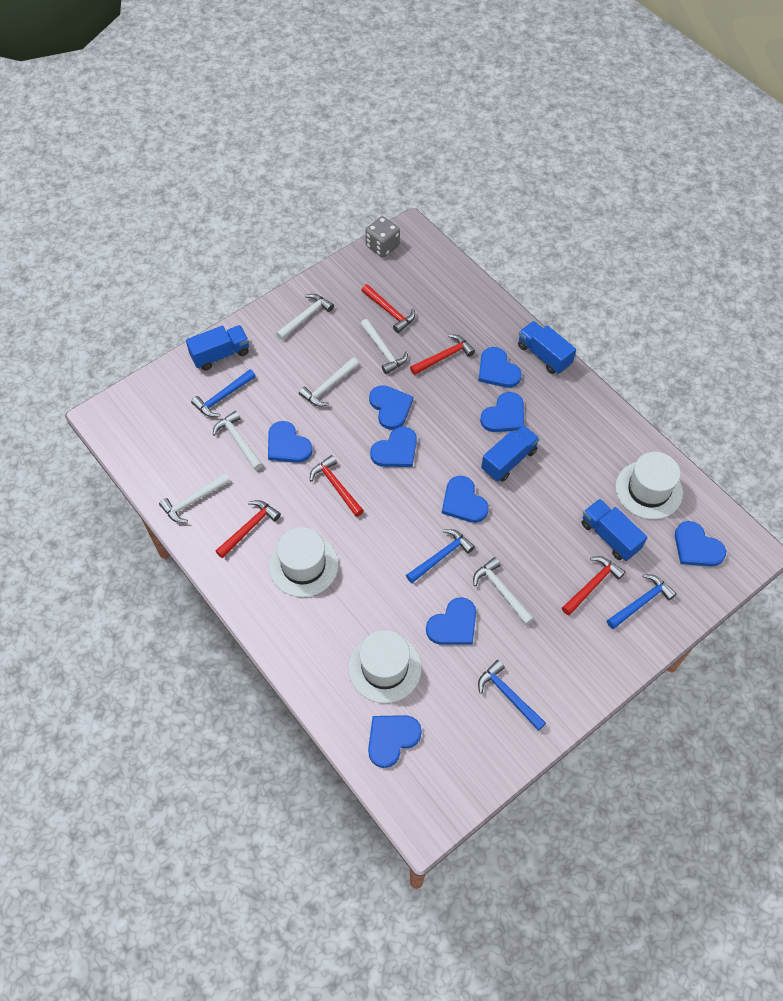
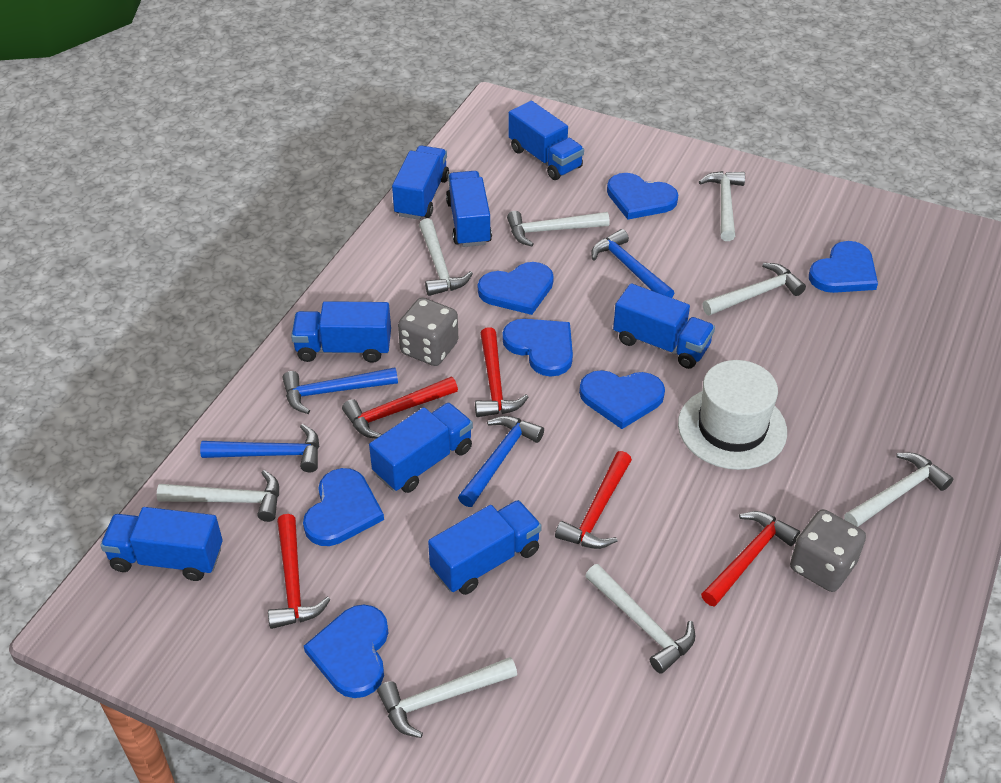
blue heart: [268,421,313,463] [368,715,422,768] [369,385,413,430] [370,427,417,467] [426,597,476,645] [442,476,489,523] [478,347,522,388] [480,392,524,432] [675,521,726,567] = 9 -> [303,468,384,546] [304,604,388,698] [478,262,554,315] [502,319,573,377] [579,370,665,429] [607,173,678,219] [809,241,878,293] = 7
blue truck: [186,325,249,371] [481,425,540,482] [518,321,576,374] [582,499,647,561] = 4 -> [100,507,223,581] [291,301,391,363] [369,402,473,493] [392,145,449,220] [428,500,542,595] [446,171,492,247] [508,101,584,180] [613,283,715,369] = 8
grey dice: [365,216,400,257] = 1 -> [398,297,458,366] [790,509,866,592] = 2
white hammer: [159,473,230,523] [213,411,263,470] [276,294,334,340] [299,357,359,407] [360,319,408,374] [473,557,534,625] = 6 -> [157,470,279,522] [377,657,517,738] [419,218,473,296] [507,211,609,247] [585,564,695,674] [699,171,745,241] [702,263,806,315] [844,453,953,527] = 8
white hat: [269,527,339,597] [348,630,422,703] [615,452,683,519] = 3 -> [678,360,787,470] = 1

